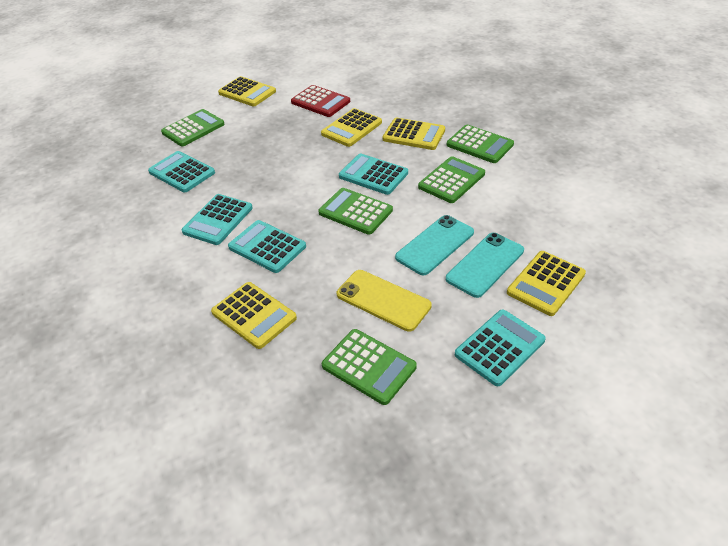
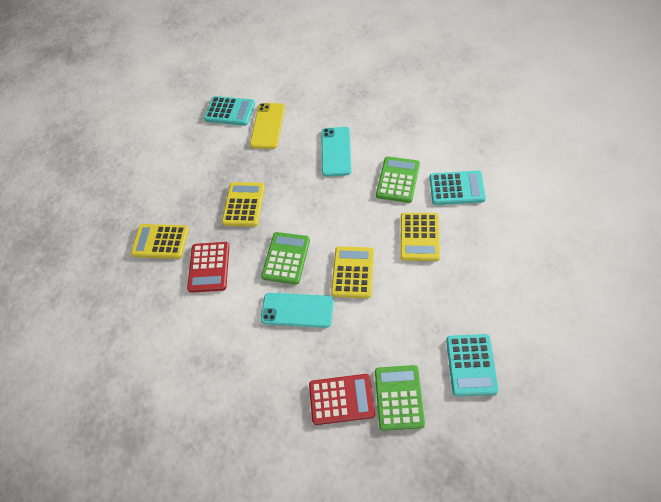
green calculator: [161,109,225,147] [318,188,393,235] [322,329,417,405] [418,156,485,203] [447,125,514,163] = 5 -> [261,232,310,284] [375,365,425,431] [376,156,420,203] = 3
red calculator: [291,85,350,117] = 1 -> [187,242,230,293] [309,374,375,425] = 2
turquoise calculator: [148,151,215,193] [182,194,253,245] [228,220,306,273] [339,154,408,195] [455,309,546,386] = 5 -> [204,96,255,126] [430,171,486,205] [446,334,499,396] = 3
yellow calculator: [211,282,297,349] [218,76,276,106] [321,108,382,147] [383,118,445,150] [507,251,586,316] = 5 -> [131,224,189,259] [222,182,265,227] [331,246,374,298] [400,213,440,261] = 4

